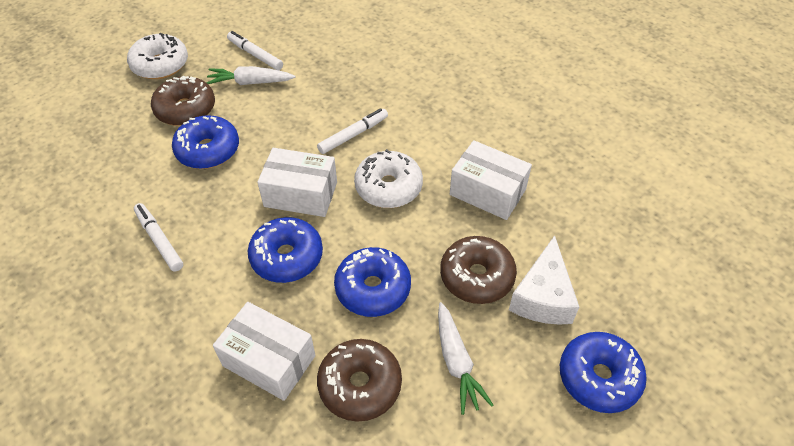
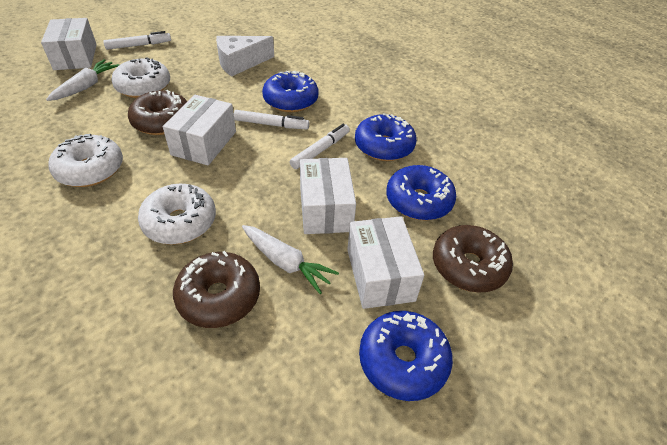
white box: [213,302,316,401] [257,148,337,217] [450,140,532,220] = 3 -> [41,18,97,70] [163,95,236,165] [300,158,356,234] [347,216,424,309] = 4
white donut: [127,33,188,79] [354,149,423,208] = 2 -> [48,134,123,187] [111,57,170,98] [138,184,216,245] = 3

